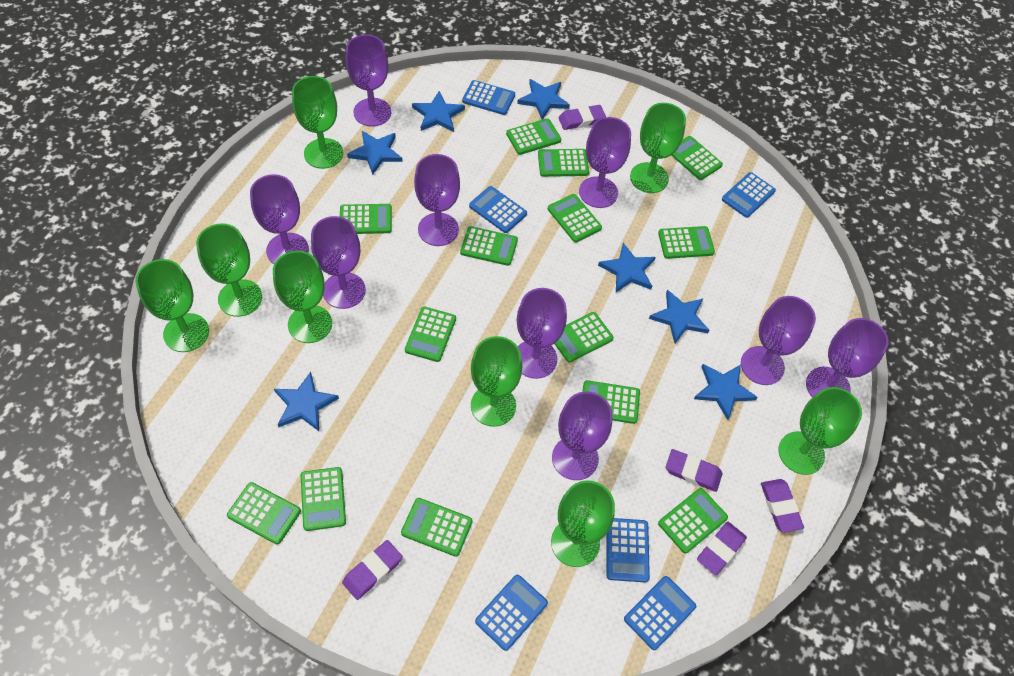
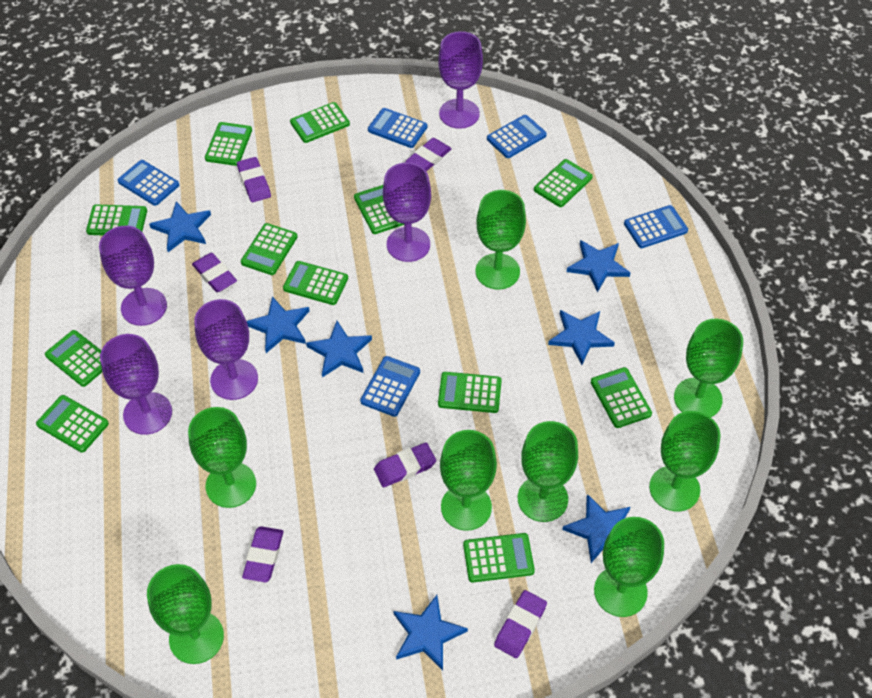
blue calculator: [462,80,515,115] [469,186,527,233] [475,575,548,651] [607,518,650,582] [624,576,696,650] [722,172,776,218] = 6 -> [118,160,179,206] [360,356,420,417] [368,108,427,148] [487,115,547,158] [624,205,688,248] = 5
green calculator: [227,482,301,545] [301,467,346,531] [340,204,392,234] [401,498,473,557] [405,307,456,362] [460,226,518,266] [506,118,561,155] [538,149,589,177] [548,194,602,242] [555,312,613,363] [582,380,640,424] [658,226,715,259] [658,488,728,554] [671,136,723,180] = 14 -> [36,395,109,453] [45,330,102,387] [86,204,147,235] [205,122,252,166] [241,223,297,275] [283,261,348,305] [290,102,350,143] [354,185,404,234] [438,372,502,413] [463,533,535,582] [534,159,593,207] [591,367,652,428] = 12
purple eraser: [342,540,403,600] [558,105,606,130] [666,449,722,492] [697,522,747,575] [761,479,804,533] = 5 -> [192,253,237,292] [237,157,271,202] [242,526,283,582] [374,443,436,488] [405,138,452,171] [494,590,547,658] = 6
purple goblet: [250,174,309,264] [311,216,366,309] [346,35,391,127] [414,154,460,246] [517,288,567,379] [552,392,612,480] [579,117,631,208] [741,296,816,385] [806,318,889,398] = 9 -> [99,226,167,326] [100,334,172,435] [194,299,258,400] [383,162,431,262] [438,31,483,129] = 5

